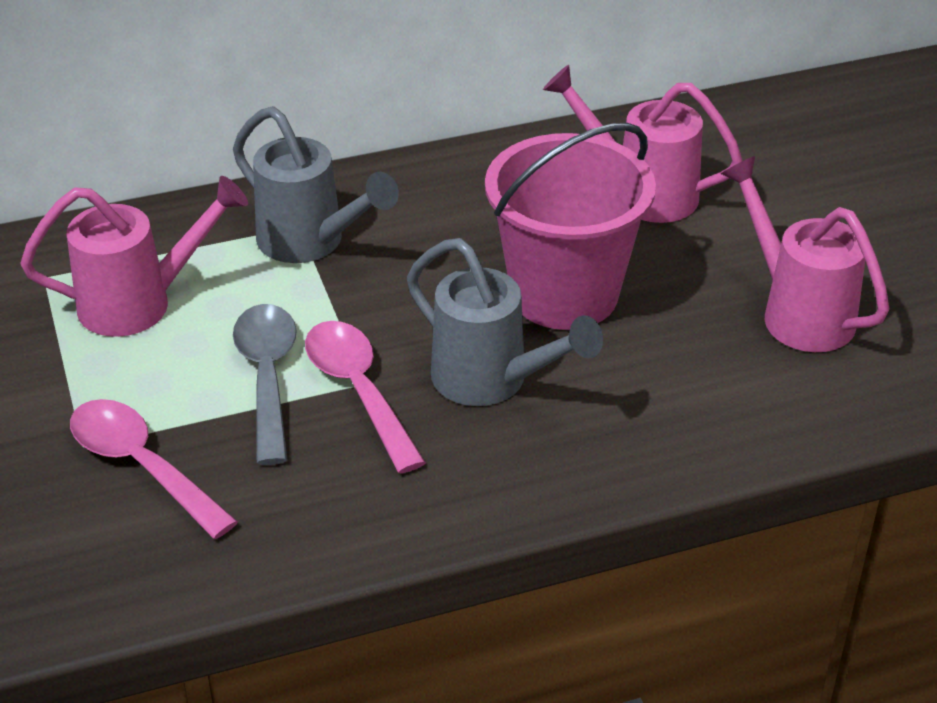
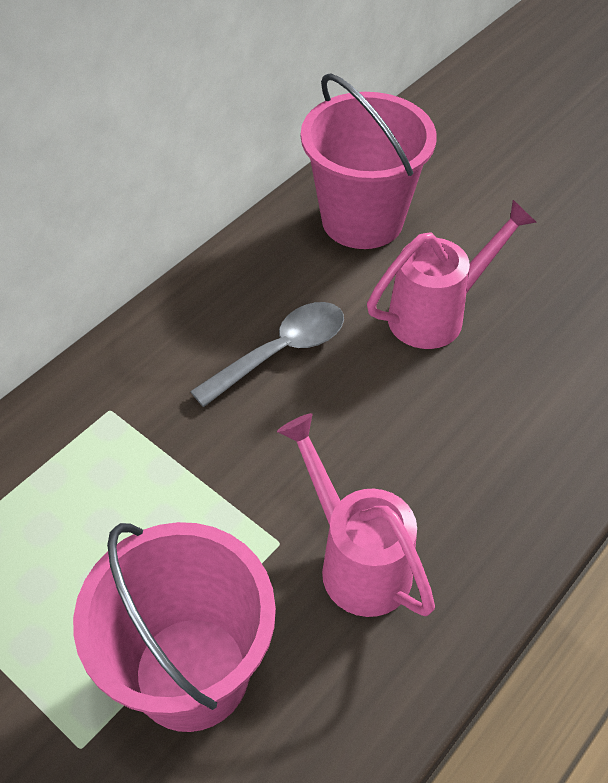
grey watering can: [233,106,399,263] [407,238,603,406] = 2 -> none = 0
pink bucket: [485,123,656,330] = 1 -> [73,522,276,732] [301,73,436,249] = 2
pink spoon: [70,399,238,539] [305,321,426,474] = 2 -> none = 0
pink watering can: [21,176,248,337] [543,65,742,223] [721,156,889,352] = 3 -> [277,413,435,617] [367,200,537,349] = 2

